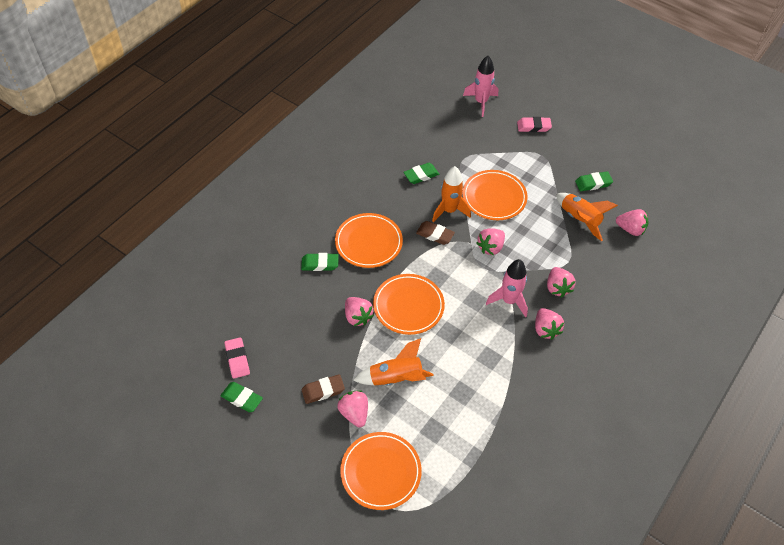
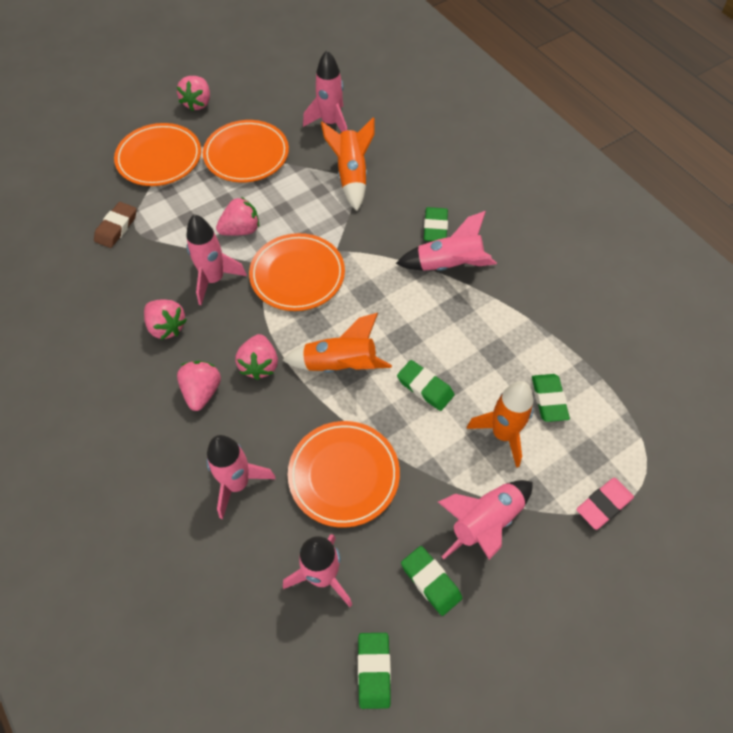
brown eraser: [301,374,345,404] [416,221,455,245] = 2 -> [94,202,136,248] = 1
green eraser: [220,382,263,412] [301,253,339,271] [403,163,439,184] [575,171,613,191] = 4 -> [358,633,391,709] [397,360,454,411] [401,546,462,616] [424,207,448,241] [532,374,570,422] = 5
pink eraser: [224,337,250,378] [517,117,552,132] = 2 -> [577,478,634,530] = 1
pink rocket: [463,56,498,117] [486,259,528,317] = 2 -> [186,214,247,305] [207,435,276,519] [283,534,352,607] [303,50,347,132] [396,211,497,271] [438,480,533,560] = 6
pink strawberry: [337,390,368,427] [345,297,374,326] [476,228,505,255] [535,308,564,340] [547,267,575,297] [616,209,649,236] = 6 -> [144,299,187,340] [177,76,210,111] [177,361,221,411] [216,197,259,236] [235,334,278,380] = 5

